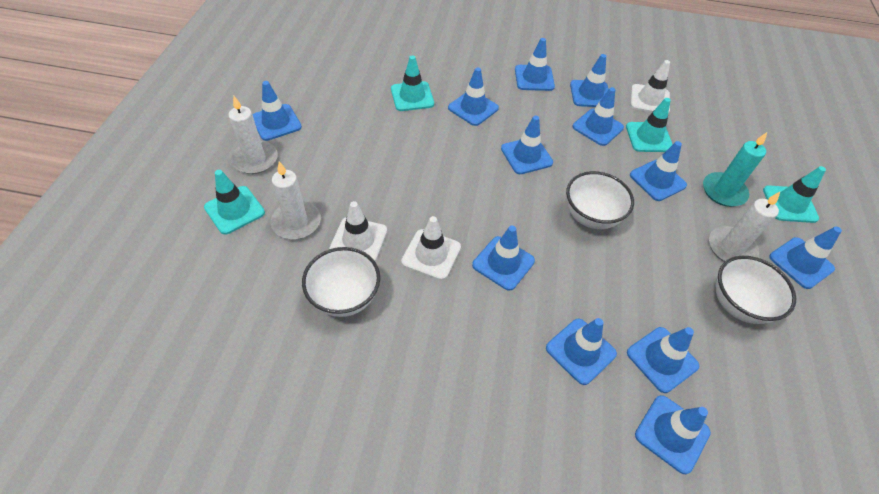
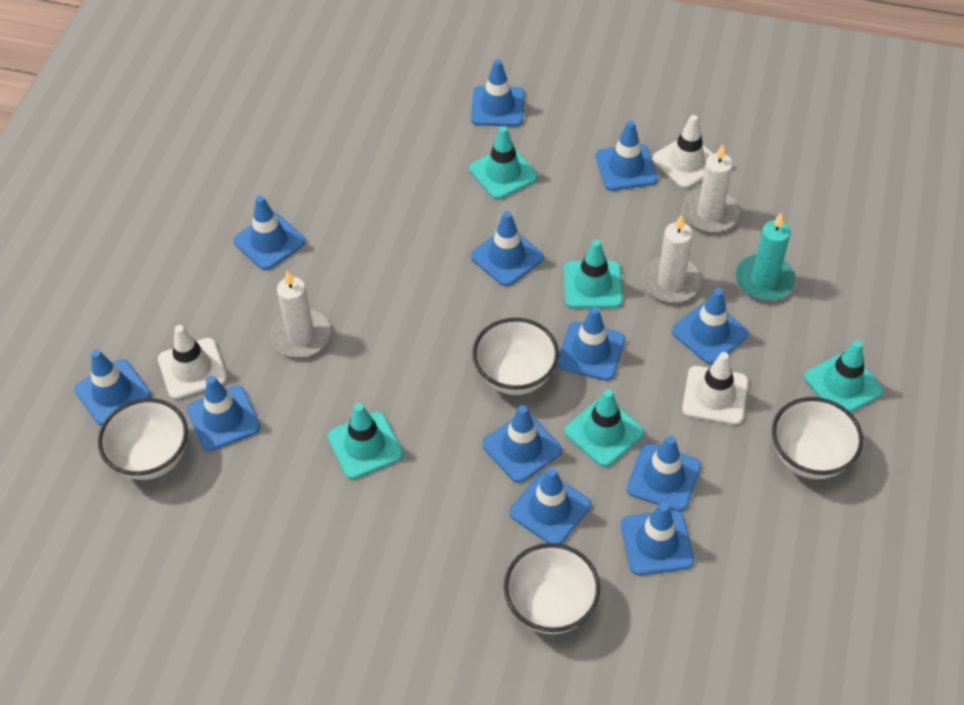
turquoise traffic cone: [204,170,265,234] [391,55,434,111] [626,98,673,152] [763,166,826,223] = 4 -> [328,403,403,479] [469,126,538,199] [564,240,623,308] [564,389,644,467] [804,340,883,412] = 5
white bowl: [302,247,380,317] [566,171,634,229] [716,256,796,324] = 3 -> [98,398,188,480] [473,318,559,395] [504,543,600,634] [772,397,863,479] = 4

